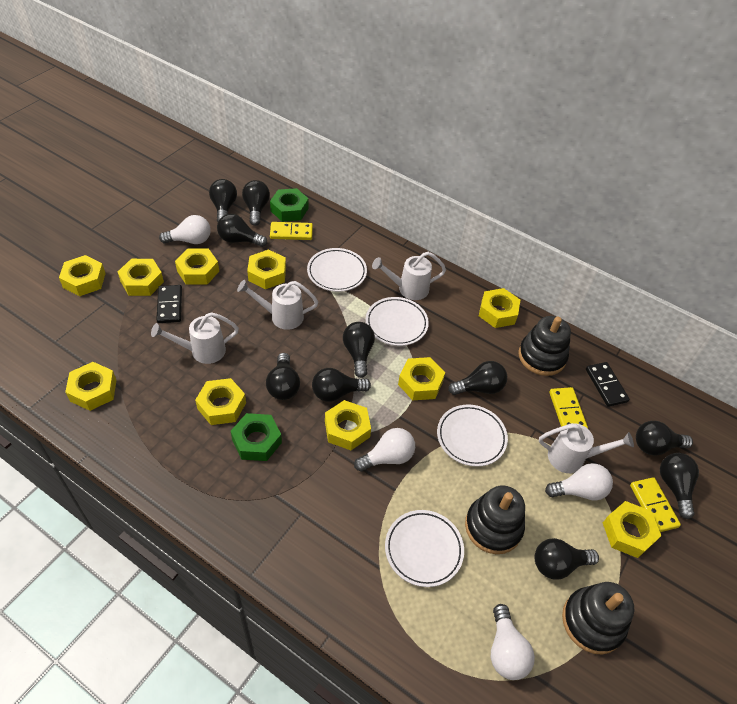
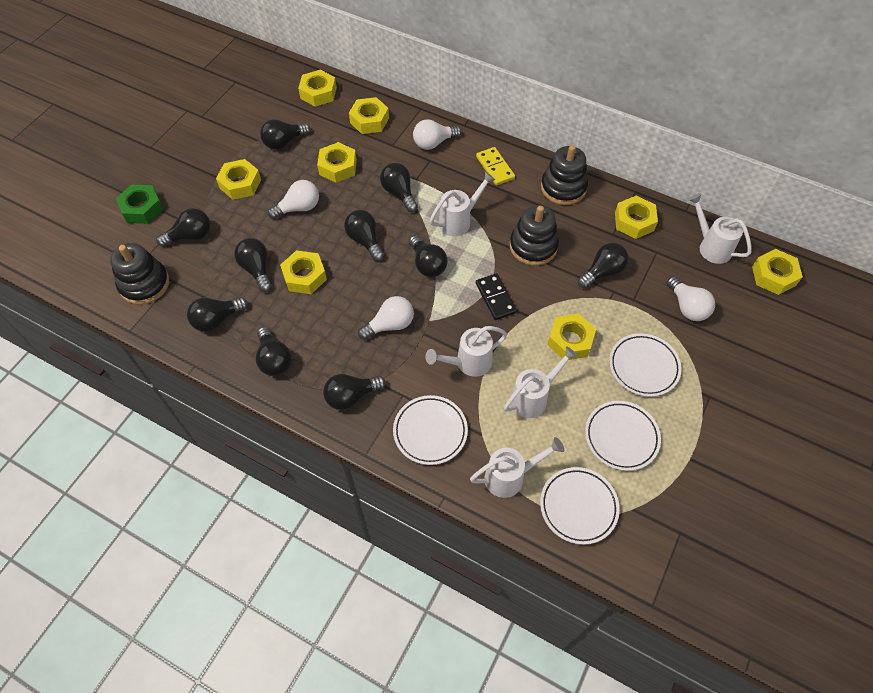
black domino: [156,285,182,323] [586,362,630,407] = 2 -> [476,273,517,320] = 1
green nut: [231,413,282,461] [270,188,309,222] = 2 -> [116,185,163,224] = 1
white watering can: [151,312,239,364] [237,280,318,330] [372,252,446,300] [539,423,634,473] = 4 -> [425,326,507,377] [430,171,495,236] [470,437,564,498] [504,346,578,418] [688,193,752,264] = 5
yellow domino: [270,222,313,240] [549,387,588,429] [630,477,681,532] = 3 -> [476,147,515,185] = 1
yellow nut: [59,255,106,296] [65,362,116,411] [118,259,164,296] [175,248,219,285] [195,378,246,425] [247,249,286,289] [325,400,371,450] [398,357,445,400] [479,288,520,328] [603,501,661,558] = 10 -> [216,159,261,200] [280,250,327,294] [298,70,337,107] [317,142,357,183] [349,97,389,134] [547,313,596,360] [615,196,658,239] [752,249,803,295] = 8

